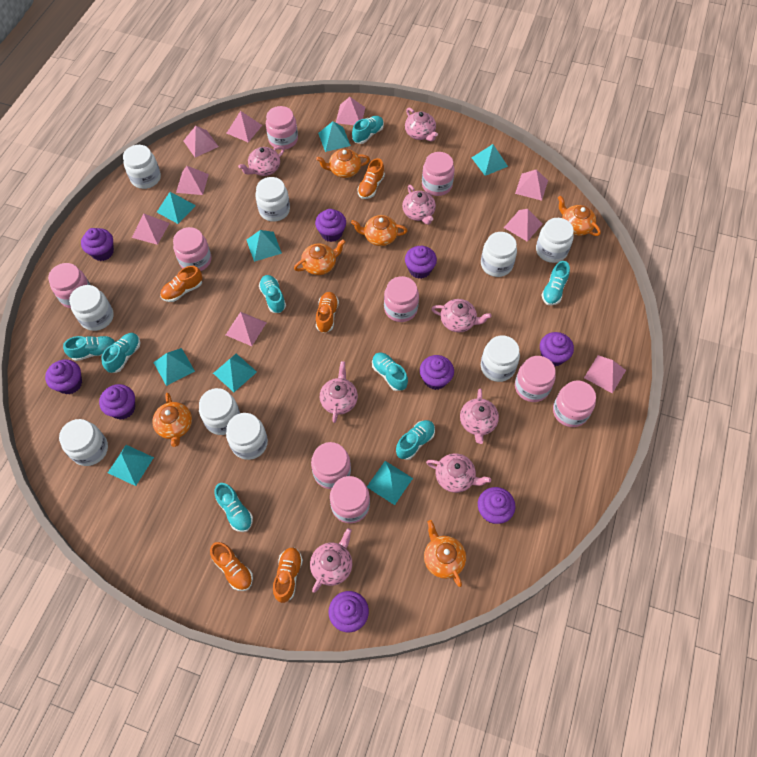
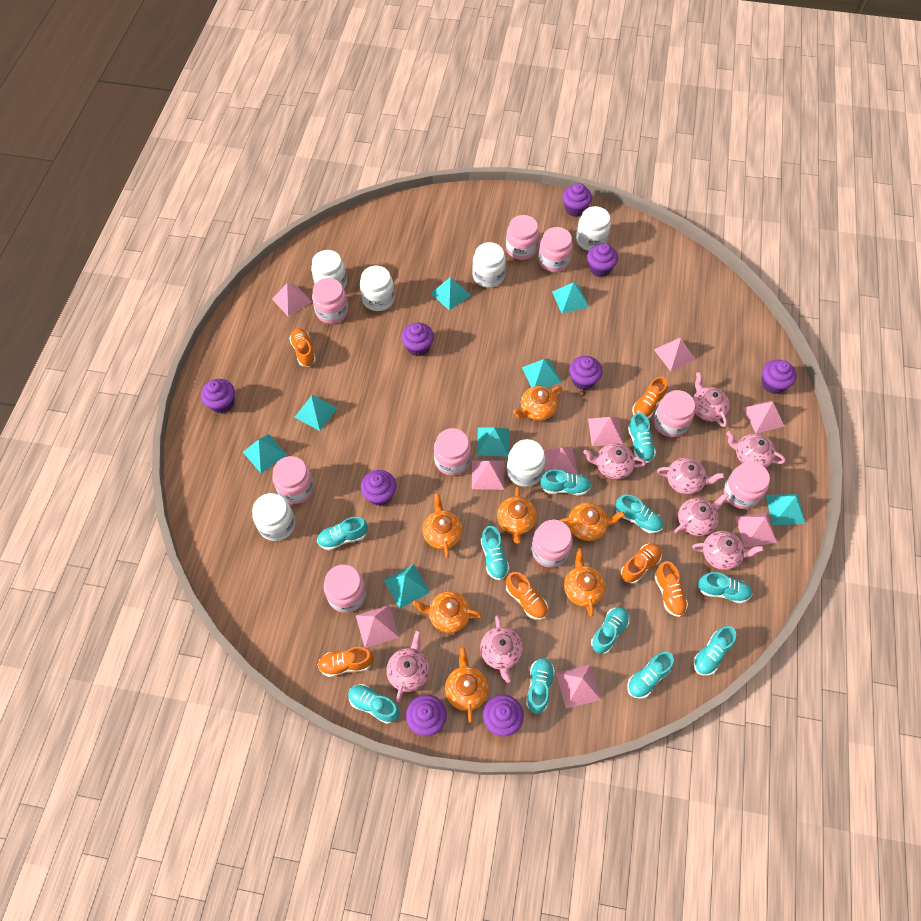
orange shoe: [160,266,203,302] [210,542,253,591] [273,547,303,603] [316,292,339,333] [357,158,385,199] = 5 -> [289,328,316,367] [318,647,374,677] [506,572,548,620] [621,543,662,584] [632,377,668,419] [654,561,688,617] = 6
orange teapot: [152,393,192,447] [294,239,346,275] [316,149,370,178] [351,215,408,246] [424,520,466,587] [558,195,601,236] = 6 -> [413,591,482,633] [423,493,463,558] [445,647,489,723] [497,486,537,543] [513,386,563,421] [559,503,625,541] [564,548,606,617] = 7
turquoise shoe: [63,336,115,361] [102,333,140,373] [214,483,253,532] [259,275,286,313] [352,116,384,144] [372,353,408,391] [396,420,435,460] [542,261,570,305] = 8 -> [317,517,368,550] [348,684,399,724] [481,526,509,580] [526,658,555,714] [540,469,591,496] [591,607,630,654] [615,495,663,533] [627,652,674,699] [628,413,656,463] [693,626,736,676] [698,572,752,604] = 11
white jar: [59,419,108,466] [69,285,114,331] [123,145,161,189] [199,388,240,435] [226,413,268,460] [255,177,290,222] [481,232,517,277] [481,335,520,382] [536,218,574,263] = 9 -> [252,493,295,541] [311,250,347,289] [360,266,395,311] [472,242,506,288] [507,439,545,487] [576,206,611,251] = 6

